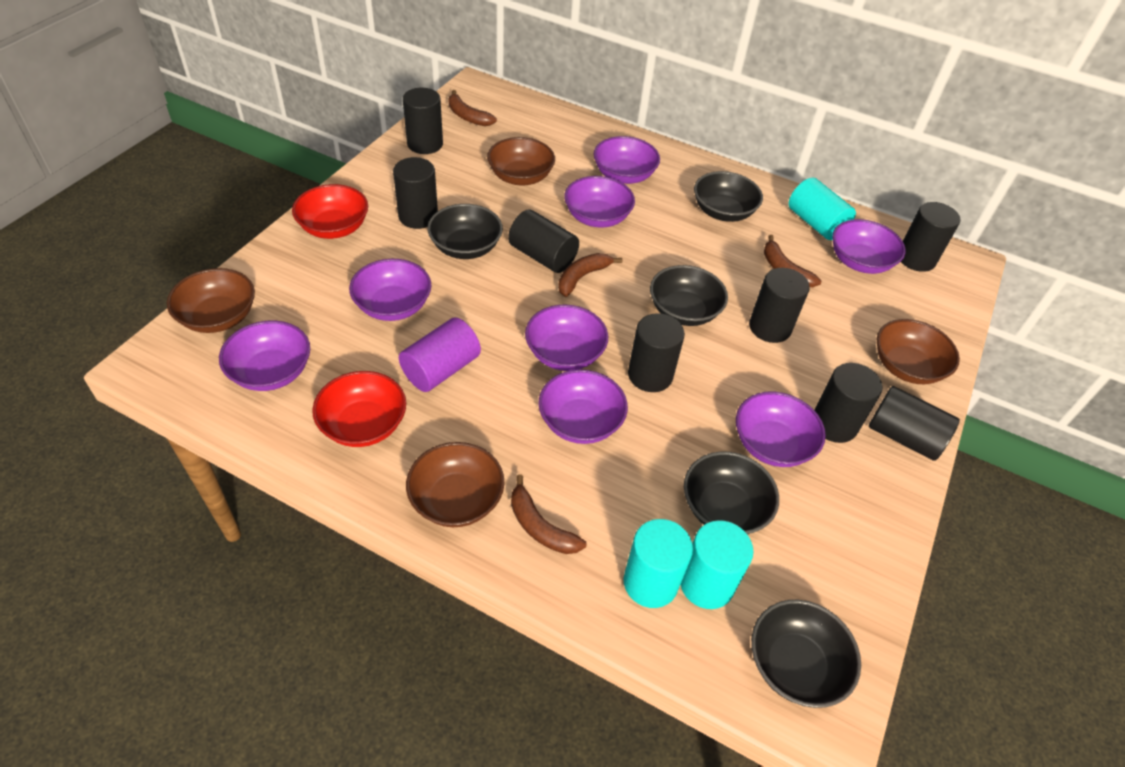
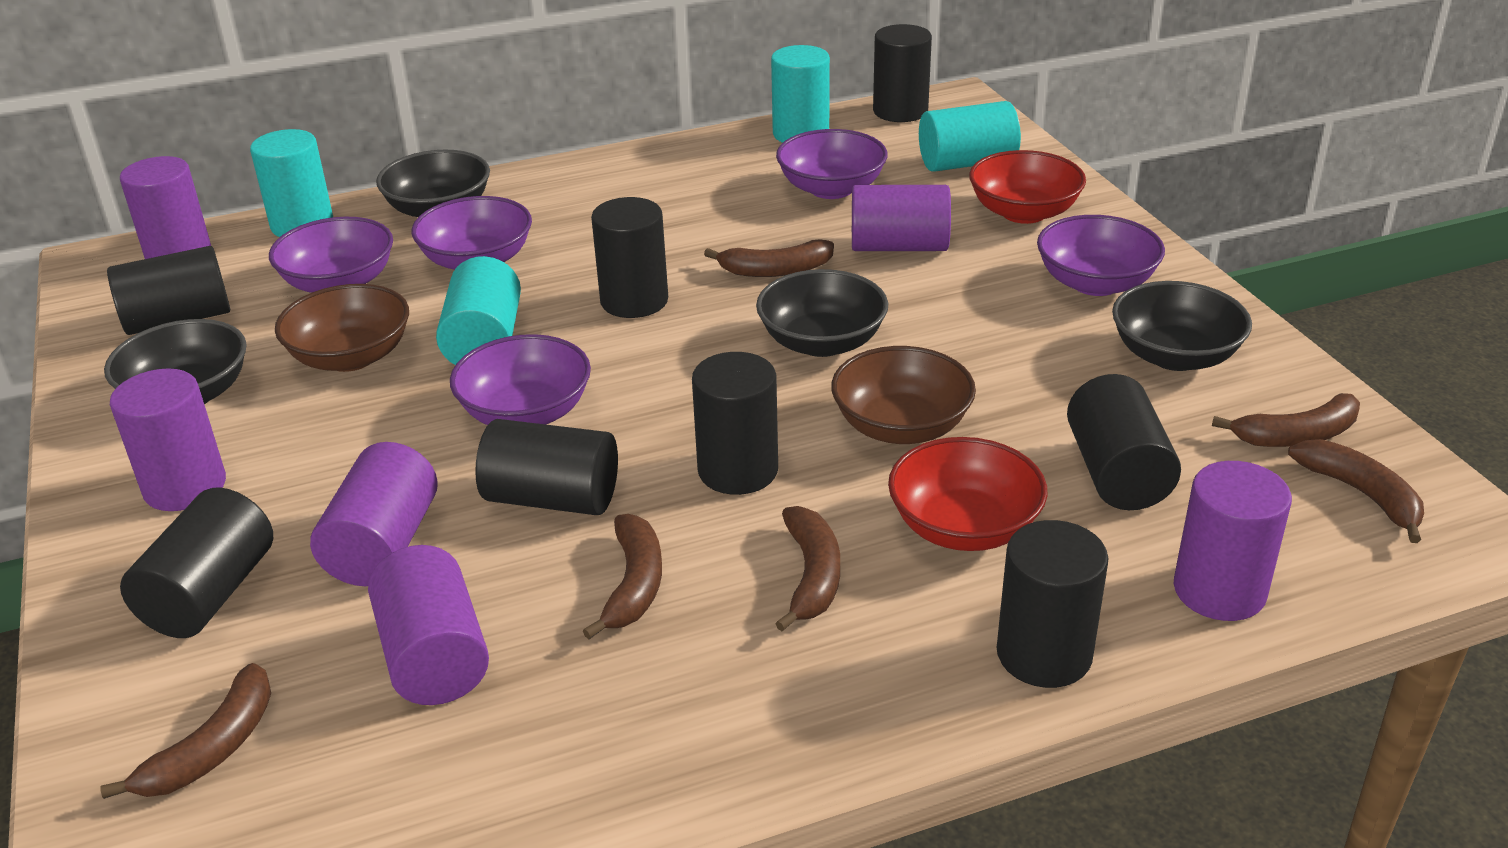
black bowl: [427,204,503,259] [650,265,728,326] [684,452,779,534] [694,171,763,222] [751,600,861,708] = 5 -> [104,319,247,404] [376,150,490,217] [756,269,888,357] [1112,281,1252,371] = 4
brown banana: [448,90,497,126] [511,475,586,554] [558,253,622,297] [764,235,821,287] = 4 -> [101,663,271,799] [583,514,662,639] [704,239,834,277] [775,506,840,631] [1212,393,1360,447] [1288,439,1424,543] = 6
brown bowl: [167,268,255,333] [406,442,504,527] [487,137,555,185] [877,319,960,384] = 4 -> [275,284,409,372] [831,346,976,444] = 2
purple bowl: [219,321,310,391] [349,259,432,321] [525,305,608,371] [538,369,628,444] [564,176,635,228] [594,136,660,184] [736,391,826,467] [832,219,905,274] = 8 -> [269,217,393,293] [411,196,532,270] [450,334,591,425] [776,129,888,199] [1037,215,1165,296] = 5
purple cylinder: [399,318,481,392] = 1 -> [110,369,226,511] [120,156,211,259] [310,442,438,586] [368,545,489,705] [852,185,951,251] [1174,461,1292,621] = 6
turquoise cylinder: [623,519,693,608] [680,520,754,609] [788,177,856,240] = 3 -> [250,129,333,237] [436,256,521,365] [771,45,830,143] [919,101,1021,172] = 4

